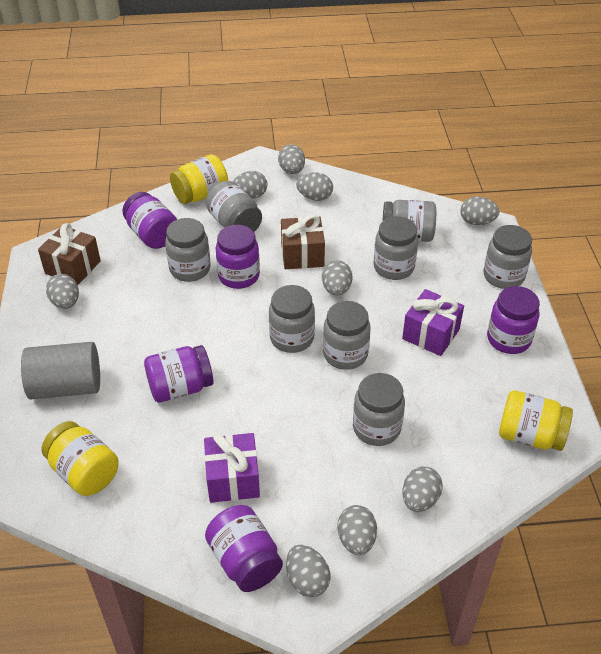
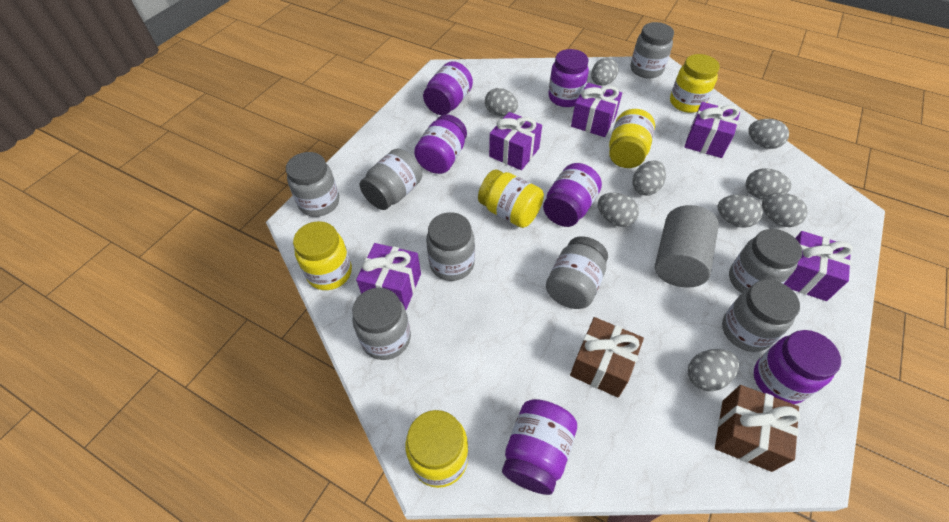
purple gift: [204,433,260,503] [402,289,464,356] = 2 -> [356,243,421,310] [489,112,542,170] [571,83,622,137] [684,102,740,158] [784,231,853,301] = 5
purple jar: [122,192,177,249] [144,345,213,403] [205,505,283,592] [216,225,260,289] [487,286,540,354] = 5 -> [414,114,467,174] [423,61,473,115] [502,399,577,495] [543,163,602,227] [548,49,589,107] [754,330,841,404] = 6
yellow jar: [42,421,119,496] [170,154,228,204] [499,391,573,451] = 3 -> [293,221,352,290] [405,410,469,488] [478,169,544,228] [609,109,655,168] [670,54,720,113] = 5

